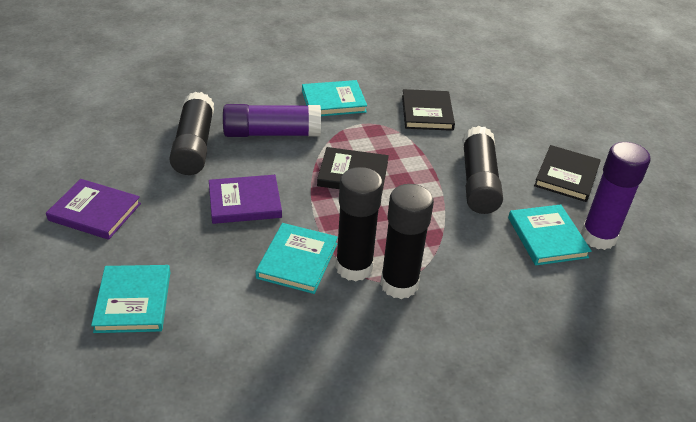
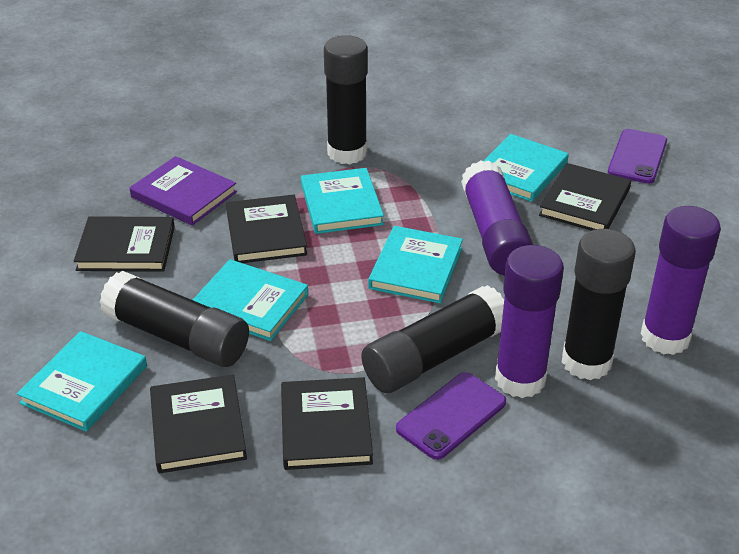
black book: [317,147,389,192] [402,89,455,131] [534,145,601,202] = 3 -> [74,216,175,272] [150,375,247,474] [226,195,307,263] [281,377,373,470] [539,163,631,231] = 5
purple book: [46,179,141,240] [209,175,282,224] = 2 -> [130,156,237,226] = 1
purple glue stick: [223,104,321,137] [581,142,651,250] = 2 -> [461,160,533,275] [495,245,564,398] [641,206,721,355] = 3
purple phone: none = 0 -> [396,372,506,460] [608,129,667,184] = 2
turquoise book: [91,265,171,333] [256,223,338,294] [302,80,367,116] [508,205,592,265] = 4 -> [17,331,147,432] [193,259,308,341] [301,168,384,234] [368,226,463,303] [484,134,569,202] = 5

